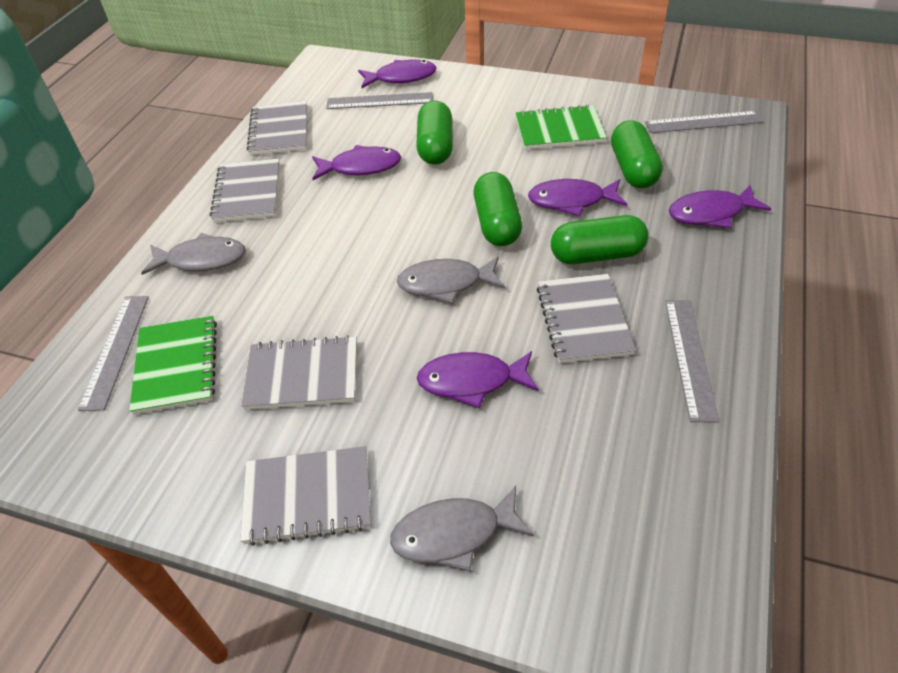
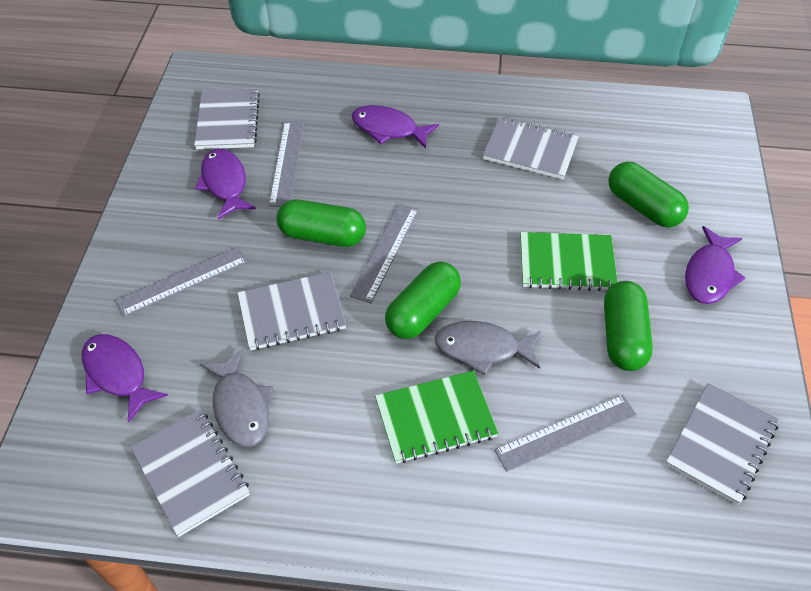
grey fish: [141,233,246,275] [390,486,534,571] [397,256,505,304] = 3 -> [200,349,273,447] [435,321,541,375] = 2
purple fish: [312,145,401,180] [358,60,436,88] [417,351,539,408] [528,179,627,216] [669,184,771,228] = 5 -> [82,334,168,423] [195,149,256,219] [352,105,439,149] [685,226,746,304] = 4

